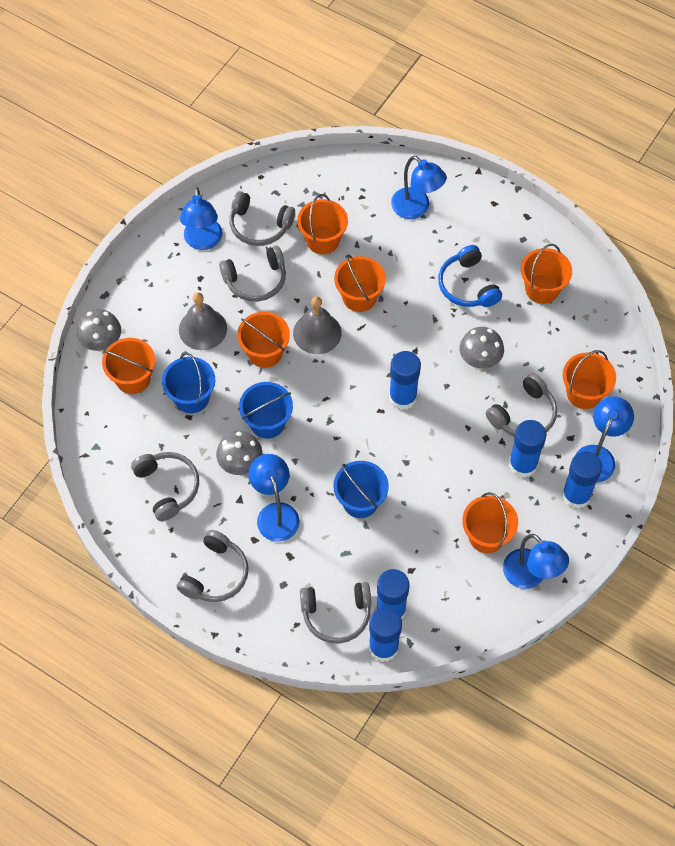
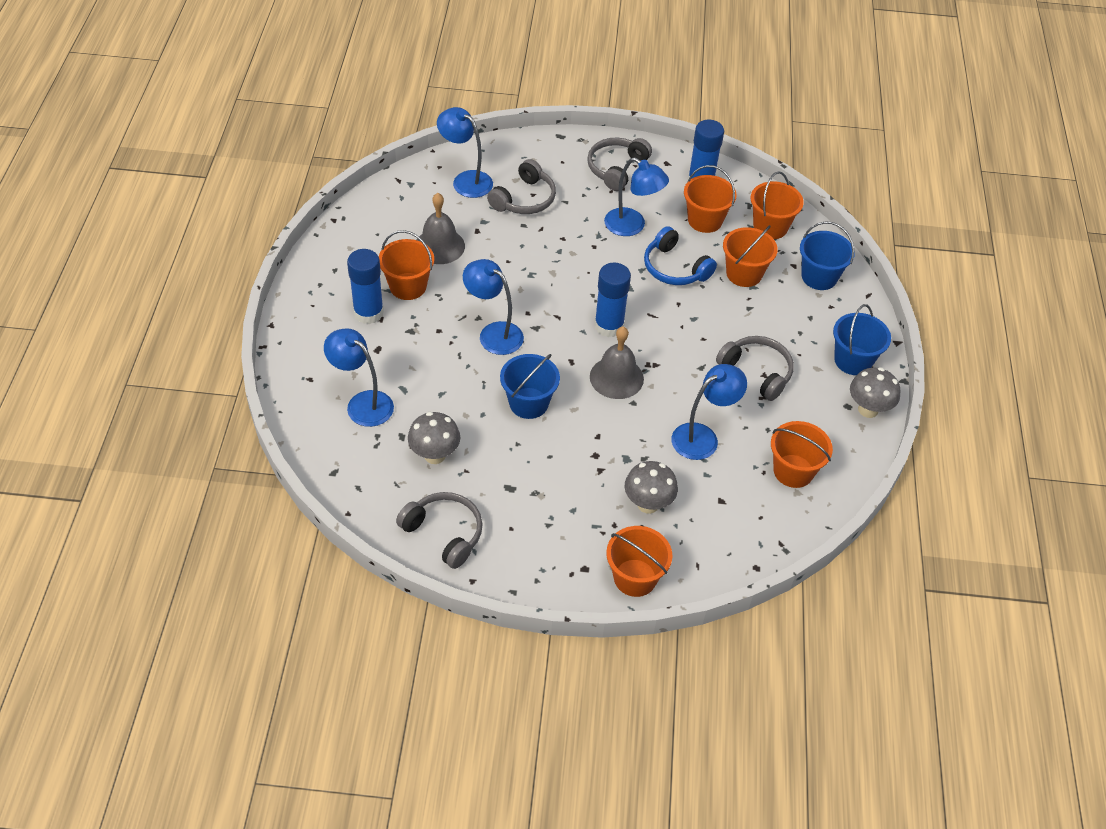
blue glue stick: [369,607,402,662] [376,569,410,619] [389,351,421,410] [509,420,547,478] [562,451,602,509] = 5 -> [347,249,384,324] [594,263,631,337] [688,120,724,179] = 3
grey headphones: [131,452,199,521] [177,530,249,602] [219,246,286,302] [229,191,295,246] [300,582,371,643] [486,373,557,436] = 6 -> [396,492,482,569] [487,159,556,214] [587,138,652,191] [716,336,794,401] = 4
orange bucket: [102,338,155,394] [237,312,290,368] [297,194,348,254] [334,254,386,312] [462,492,518,553] [521,244,572,304] [563,350,616,409] = 7 -> [378,230,434,300] [606,526,673,597] [684,165,737,233] [723,225,778,287] [751,171,804,239] [771,421,833,488] = 6

